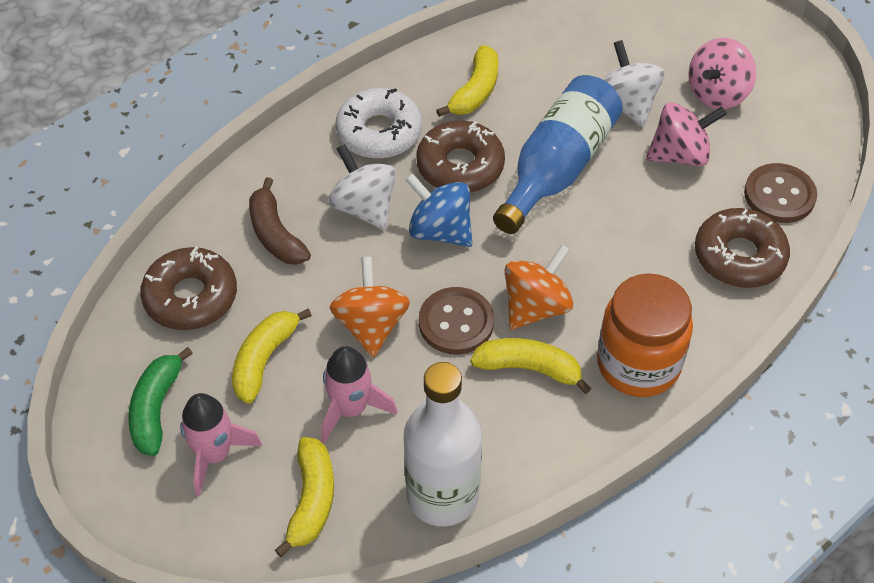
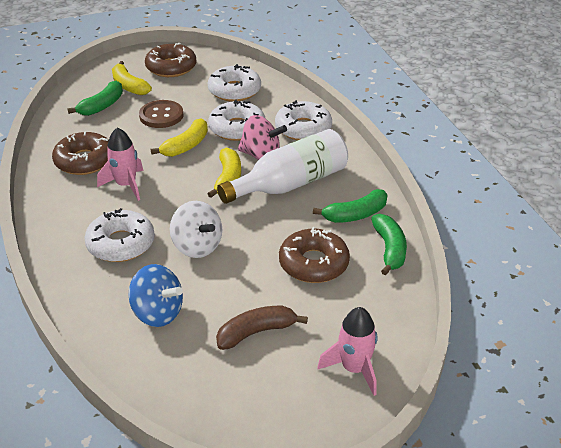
blue bottle: [493,75,623,234] = 1 -> none = 0
brown button: [419,287,494,355] [744,163,817,223] = 2 -> [139,100,183,128] = 1
green banana: [128,347,193,456] = 1 -> [67,81,123,116] [313,189,388,223] [371,214,407,275] = 3
orange jar: [597,273,693,397] = 1 -> none = 0
orange spinning top: [329,257,410,357] [505,244,573,330] = 2 -> none = 0
pink spinning top: [646,103,727,167] [688,38,756,109] = 2 -> [238,115,287,160] = 1
white donut: [335,88,422,159] = 1 -> [84,208,155,262] [208,64,261,101] [208,100,265,141] [275,100,332,140] = 4
white spinning top: [328,144,396,230] [603,40,665,127] = 2 -> [170,201,222,258] = 1
yellow banana: [232,308,312,404] [275,437,334,557] [436,45,498,117] [470,338,591,394] = 4 -> [112,61,152,95] [151,118,208,157] [208,147,241,198] = 3

